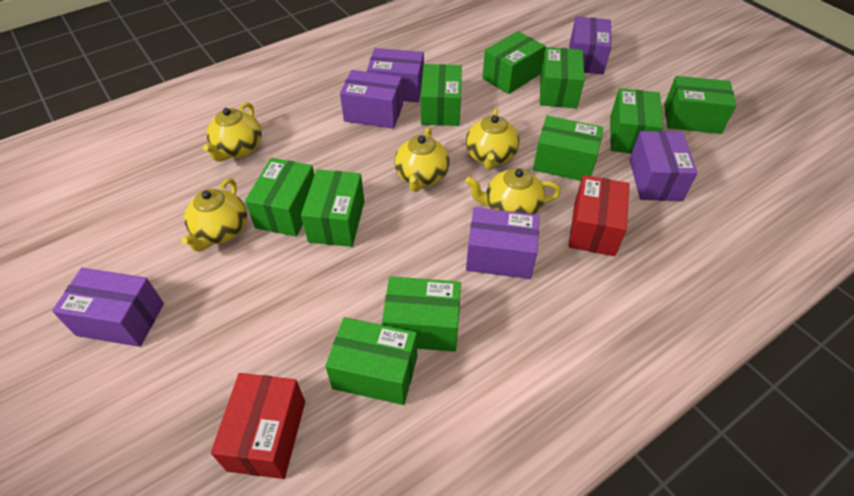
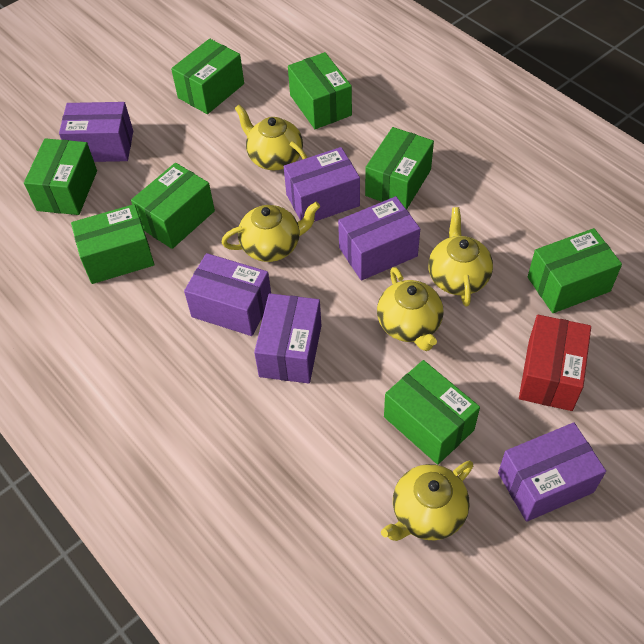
green box: [245,158,314,237] [301,169,365,247] [325,317,417,405] [382,276,461,352] [421,64,462,126] [482,31,546,94] [533,116,603,181] [540,47,585,108] [610,88,663,154] [664,76,736,134] = 10 -> [24,138,97,215] [71,204,155,284] [131,163,215,249] [171,39,244,114] [288,52,352,129] [365,127,434,209] [384,360,480,465] [528,228,622,313] = 8
red box: [211,373,305,479] [568,175,630,256] = 2 -> [519,315,591,411] = 1

